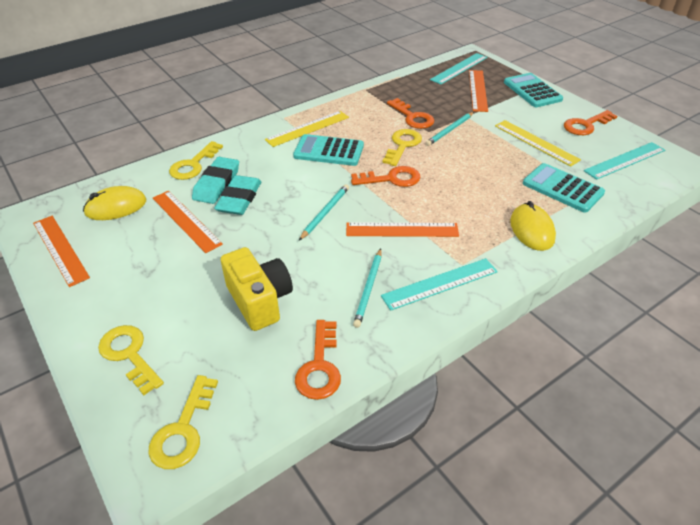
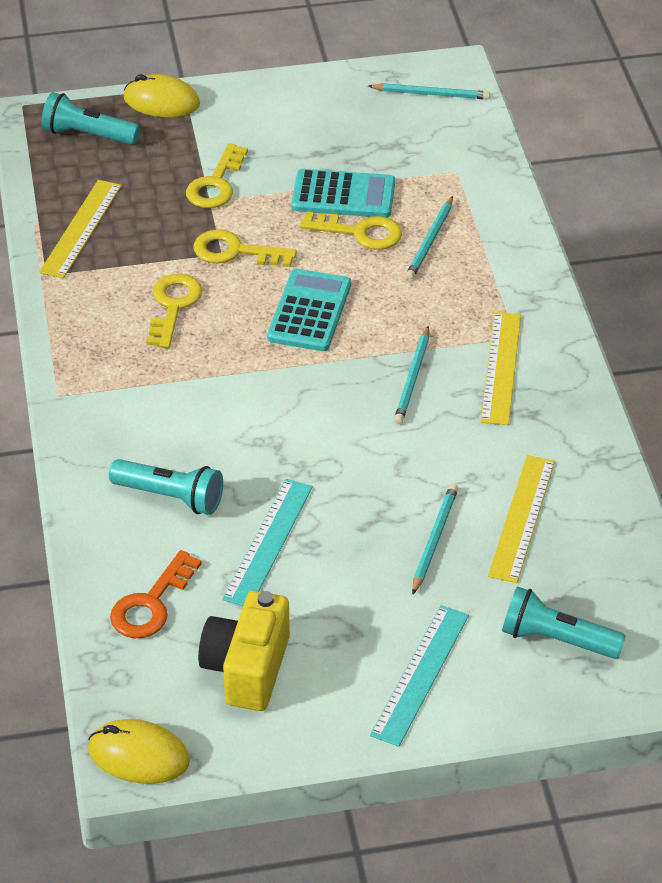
orange key: [295,320,341,400] [351,166,420,187] [387,98,434,129] [564,110,617,135] = 4 -> [110,550,202,638] = 1
orange ruler: [33,216,90,287] [153,191,223,253] [346,223,459,237] [469,70,488,112] = 4 -> none = 0
turquoise calculator: [293,134,364,166] [504,73,563,107] [523,163,605,213] = 3 -> [267,269,351,351] [291,169,395,218] = 2
turquoise eraser: [192,157,239,204] [214,175,261,215] = 2 -> none = 0
turquoise flashlight: none = 0 -> [41,92,140,145] [109,459,223,515] [502,586,626,659] = 3
turquoise pencil: [299,184,349,240] [353,249,381,328] [426,112,474,146] = 3 -> [368,83,490,100] [394,326,429,424] [406,196,453,280] [412,484,458,595] = 4
turquoise ruler: [381,258,498,311] [430,53,488,84] [584,142,665,180] = 3 -> [222,479,313,606] [370,605,469,747] = 2
yellow ruler: [265,111,349,147] [495,120,581,167] = 2 -> [39,180,122,278] [481,312,521,425] [488,455,555,583] = 3

